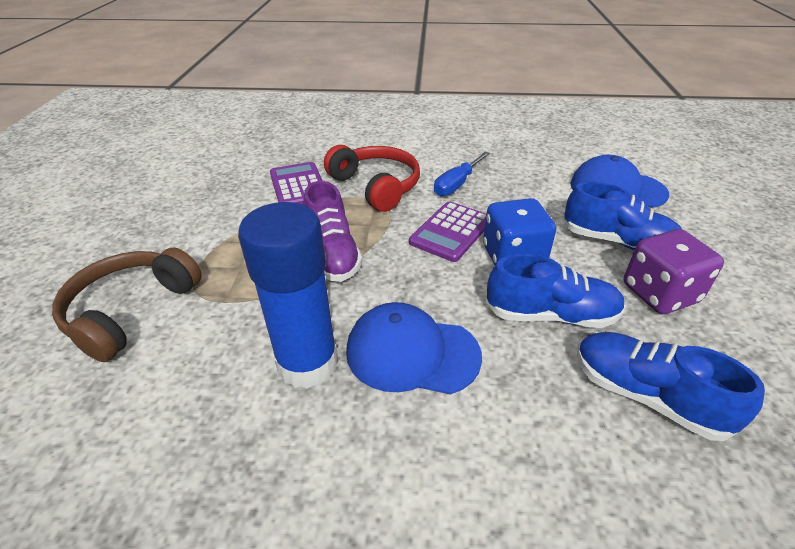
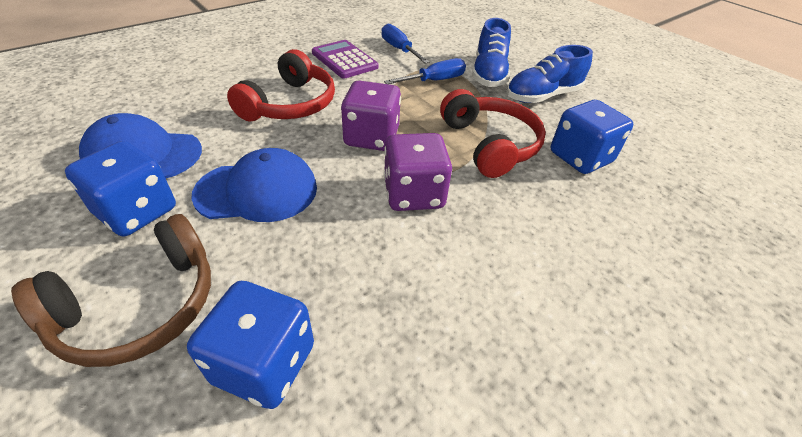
blue dice: [483,198,556,265] = 1 -> [65,141,176,236] [187,281,314,409] [551,100,633,174] = 3
blue glue stick: [238,202,338,389] = 1 -> none = 0
blue screwdriver: [434,152,490,196] = 1 -> [381,24,430,64] [384,58,466,84] = 2
blue shoe: [486,254,626,328] [563,181,682,250] [577,332,765,441] = 3 -> [472,18,511,87] [506,45,593,103] = 2
purple calculator: [270,162,322,205] [409,201,487,262] = 2 -> [312,40,378,78] = 1
purple dice: [624,229,724,314] = 1 -> [341,80,401,151] [384,133,452,211] = 2
purple shoe: [303,181,362,282] = 1 -> none = 0
red headphones: [324,145,420,212] = 1 -> [227,49,335,122] [440,89,546,178] = 2

